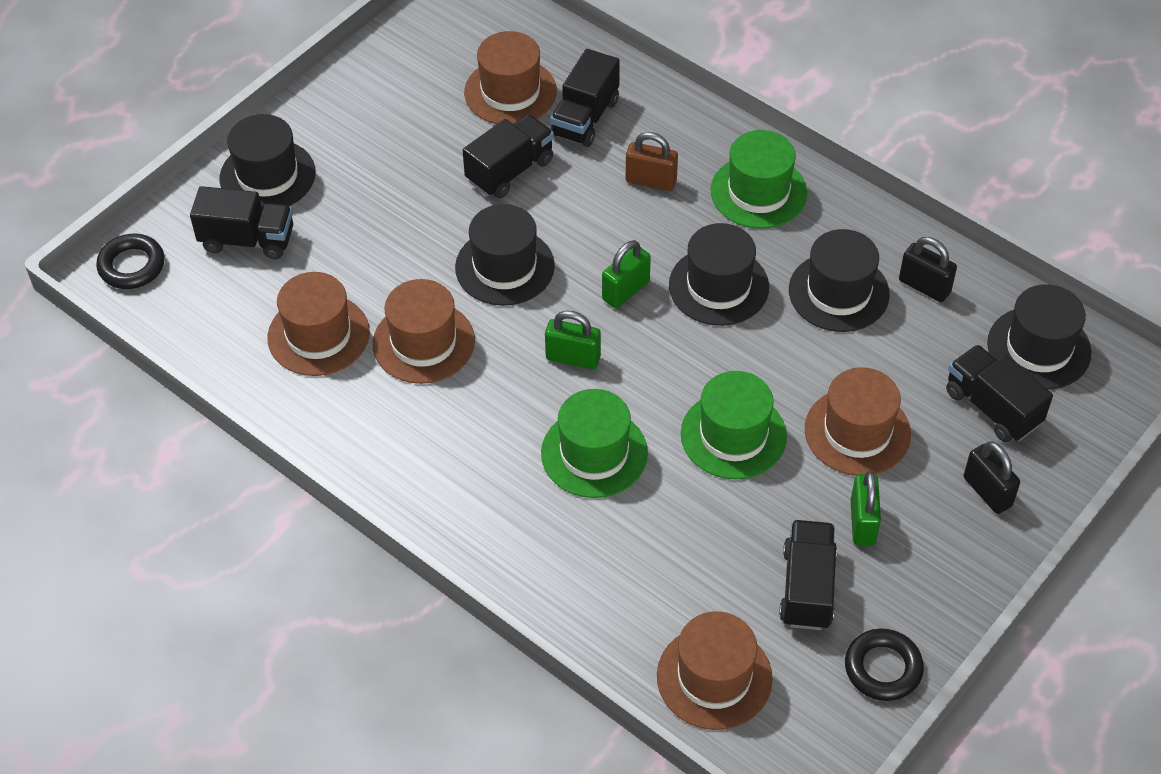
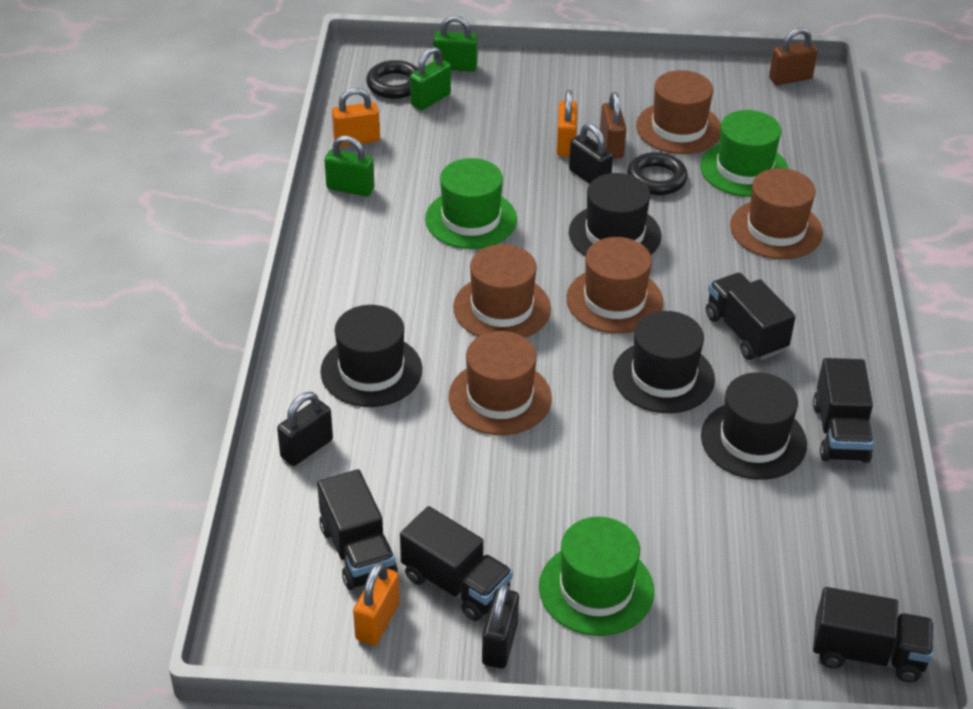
black hat: [220,114,316,207] [455,204,555,306] [669,223,769,326] [789,229,890,332] [987,284,1092,390] = 5 -> [320,305,423,407] [569,173,661,256] [613,311,715,413] [701,372,807,480] = 4
black padlock: [899,237,957,302] [964,441,1020,514] = 2 -> [277,392,333,466] [482,583,519,668] [569,123,613,184] = 3
brown padlock: [626,132,678,191] = 1 -> [600,92,626,159] [769,28,818,85] = 2
orange padlock: none = 0 -> [332,88,380,147] [353,562,400,645] [557,90,577,157] = 3

